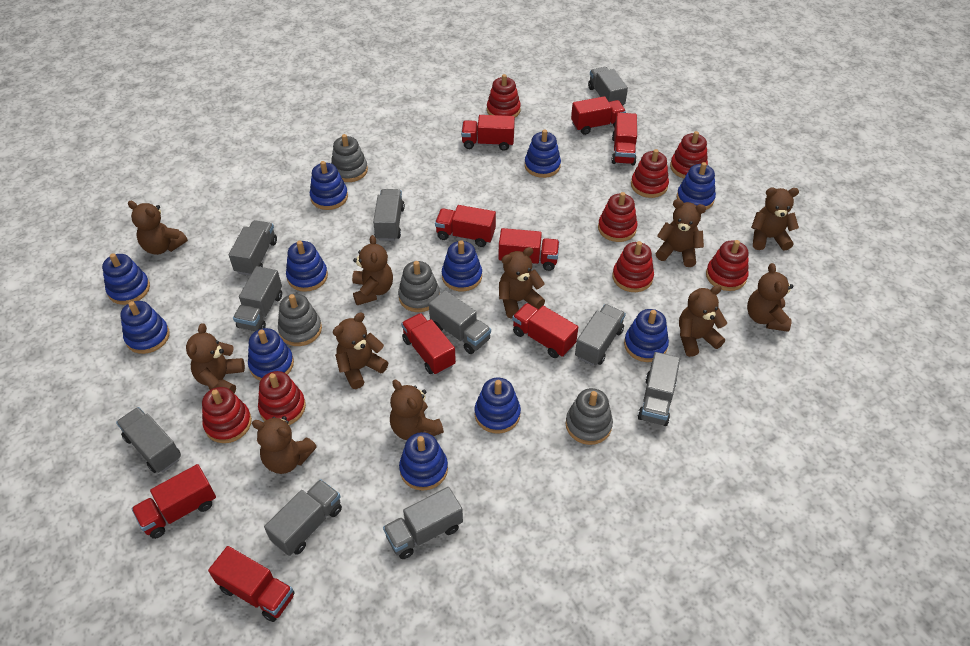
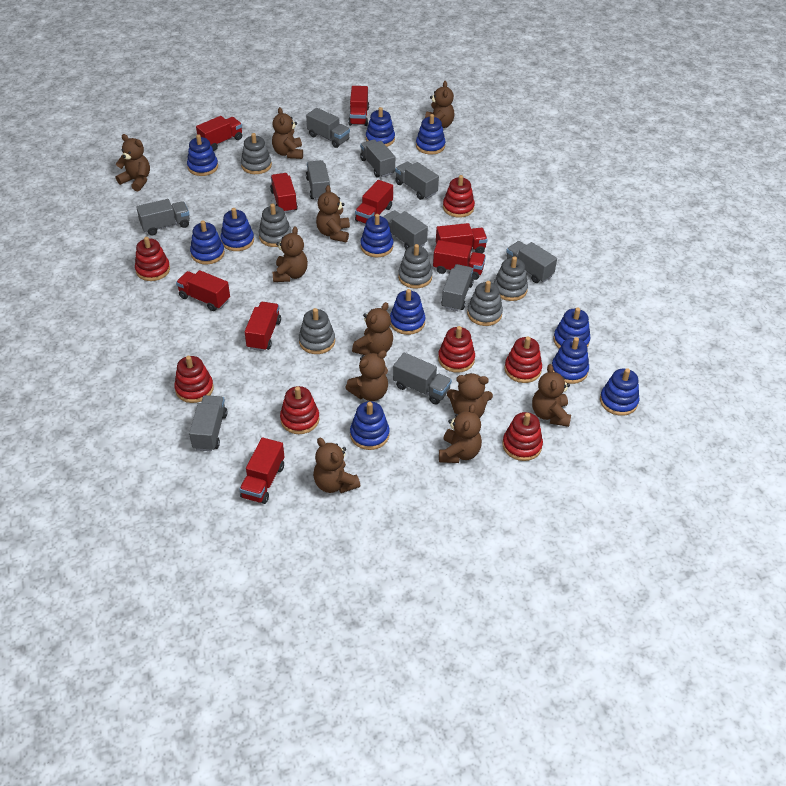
grey stacking toy: [278,294,322,346] [331,134,368,182] [398,261,440,312] [565,388,613,445] = 4 -> [241,133,272,174] [259,204,291,247] [299,308,335,354] [398,244,432,289] [467,281,503,326] [494,256,528,301] = 6
red stacking toy: [202,387,252,443] [258,371,306,425] [487,74,521,118] [598,192,637,242] [612,241,654,292] [631,149,669,198] [670,131,708,178] [706,240,749,291] = 8 -> [135,237,170,281] [174,356,214,403] [280,386,319,434] [438,326,475,373] [443,175,475,218] [502,412,543,461] [504,336,542,383] = 7

